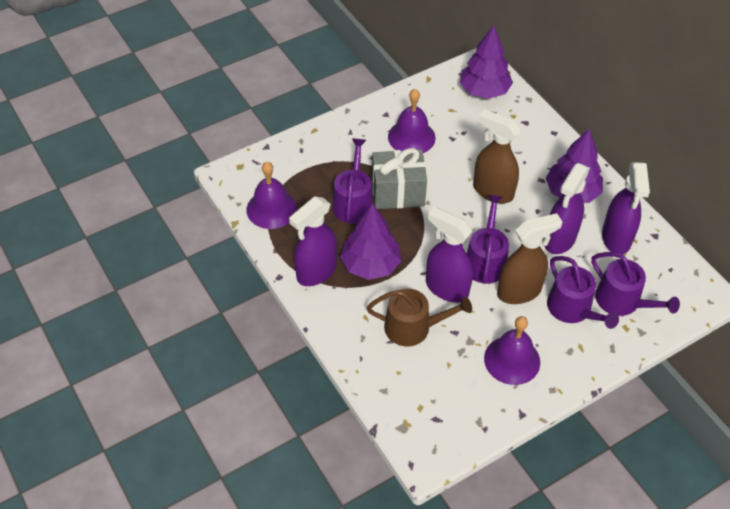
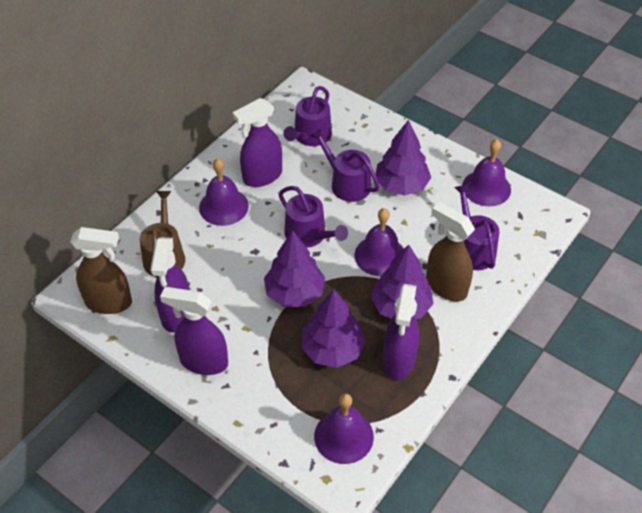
grey gift: [372,148,427,209] = 1 -> none = 0
purple bell: [247,162,297,229] [388,89,436,153] [484,316,540,385] = 3 -> [199,158,249,226] [314,393,374,464] [355,208,404,276] [462,139,511,206] = 4
purple tree: [340,203,401,280] [460,25,513,99] [546,129,603,203] = 3 -> [264,230,326,307] [301,289,366,368] [371,244,433,319] [375,120,431,196] = 4

